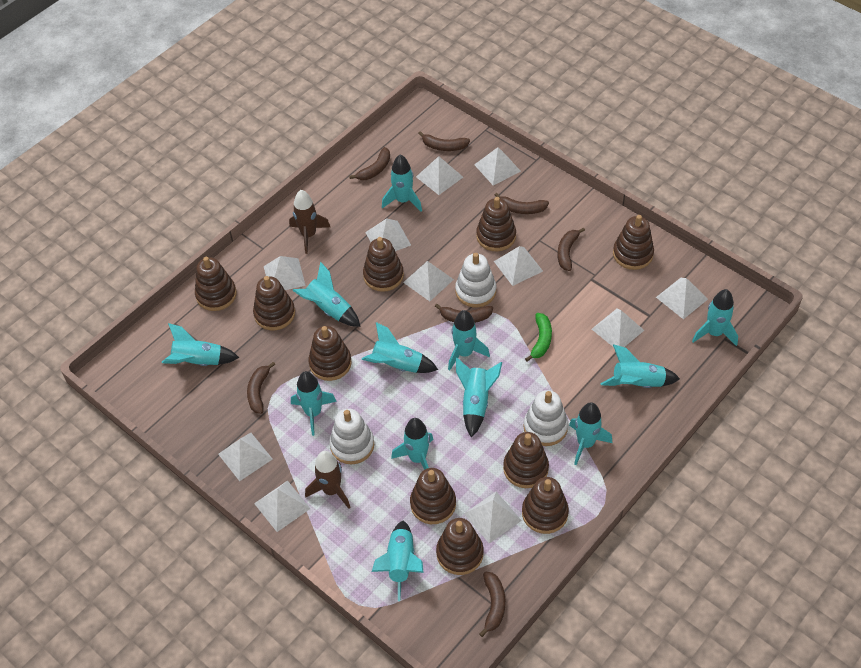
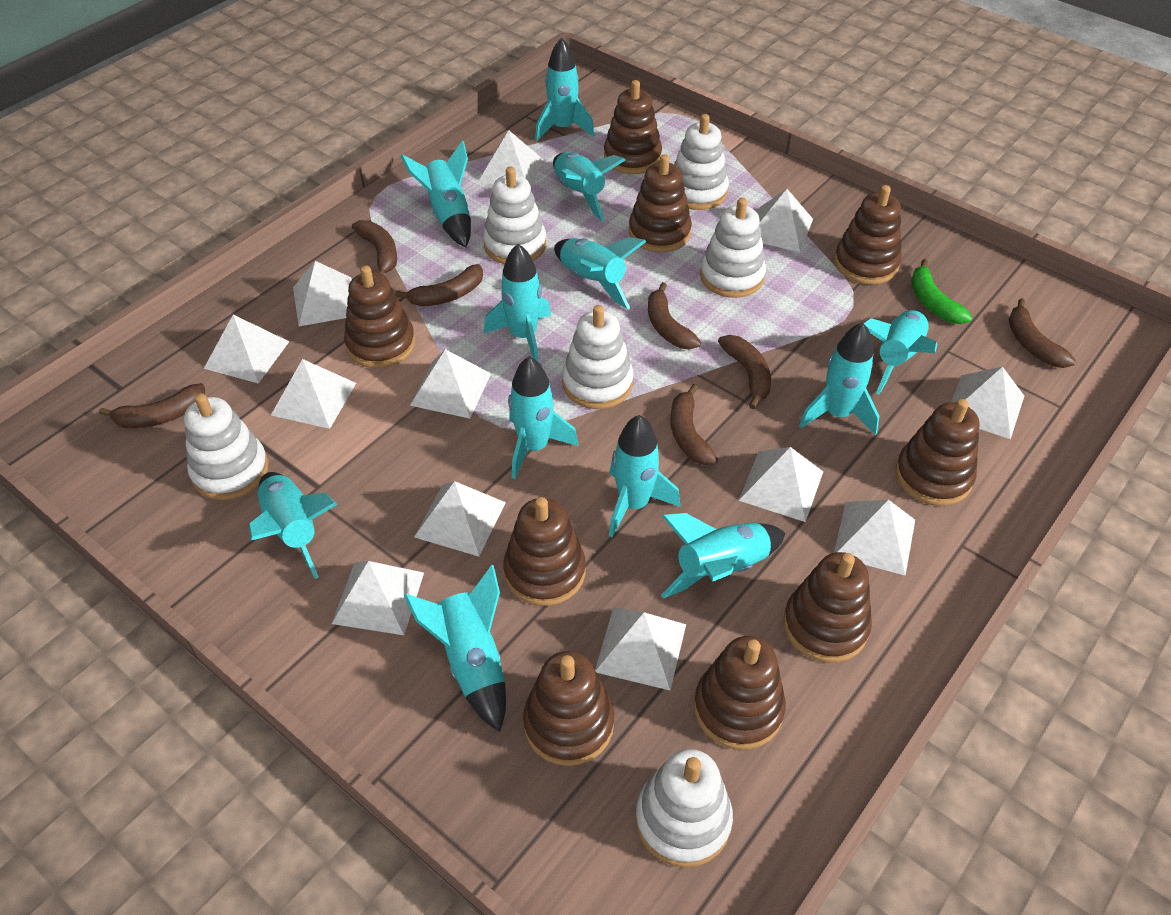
brown rocket: [289,190,330,254] [305,451,351,509] = 2 -> none = 0
brown stacking toy: [195,257,237,311] [253,276,295,331] [308,326,352,381] [363,237,404,292] [410,468,456,524] [436,518,484,575] [476,197,516,251] [503,432,549,488] [522,477,569,534] [613,215,654,270] = 10 -> [344,265,415,368] [503,497,586,606] [523,651,614,766] [604,80,662,174] [629,154,692,252] [694,636,786,750] [783,552,872,663] [834,185,902,285] [895,399,980,506] = 9
white pyramid: [218,433,272,481] [254,481,311,532] [264,256,306,290] [365,218,411,251] [403,261,454,301] [416,156,463,195] [464,492,522,543] [474,147,521,186] [494,246,543,286] [592,309,644,347] [656,278,708,319] = 11 -> [204,315,289,384] [271,359,356,429] [293,261,352,326] [332,561,424,635] [410,349,491,419] [414,481,506,556] [478,130,544,186] [595,608,686,690] [739,447,823,522] [758,189,813,252] [834,500,915,576] [951,367,1024,439] = 12
white stacking toy: [329,409,374,464] [455,253,496,308] [523,390,568,446] = 3 -> [184,393,268,500] [483,167,546,264] [562,305,633,409] [635,749,733,868] [674,114,729,210] [700,198,766,298] = 6

